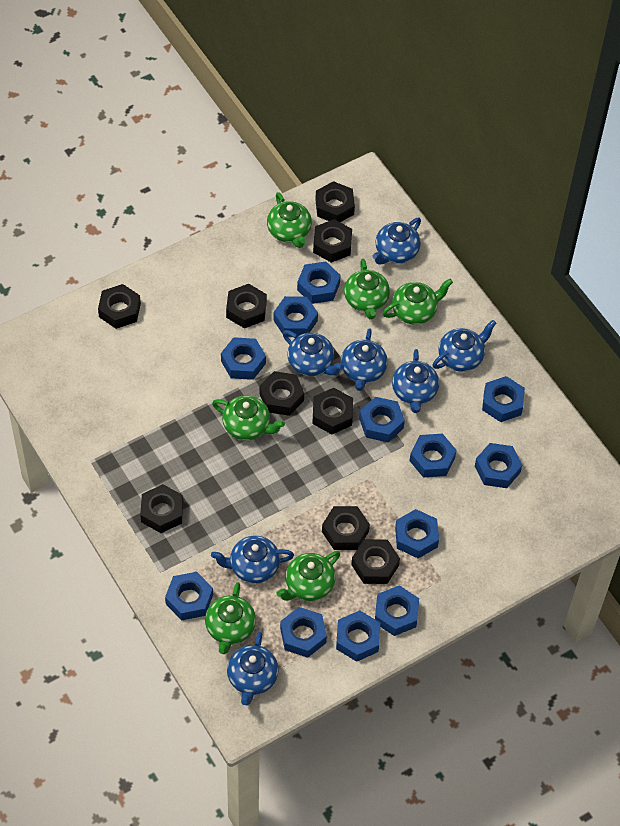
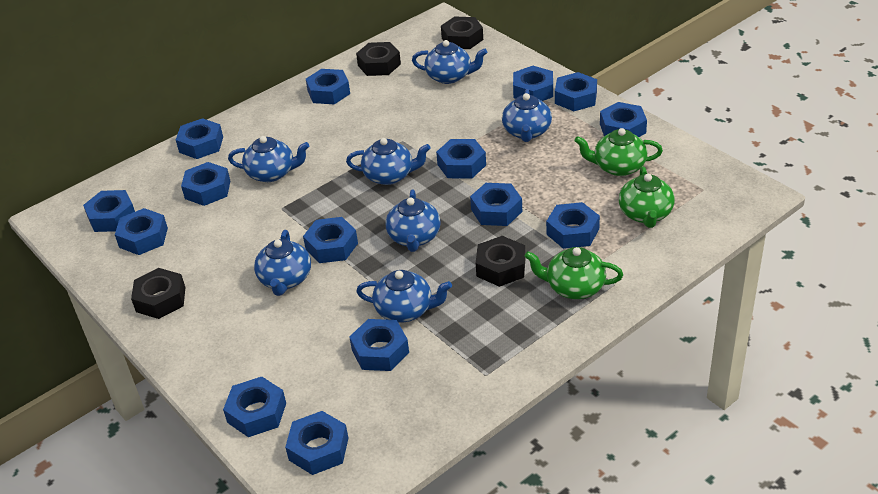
black nut: [98,284,141,329] [140,484,183,533] [226,284,267,328] [259,371,304,416] [312,388,353,434] [313,219,352,263] [315,181,355,222] [322,506,370,550] [351,539,400,584] = 9 -> [131,268,185,319] [356,42,401,76] [441,16,483,49] [476,236,525,287] = 4
blue nut: [165,572,213,620] [221,337,266,380] [273,296,318,337] [280,607,327,658] [297,261,341,304] [336,610,380,662] [359,397,405,442] [375,585,419,636] [395,509,439,558] [410,434,457,478] [475,443,522,488] [482,376,525,422] = 12 -> [83,190,135,232] [115,208,168,255] [176,118,223,159] [181,162,230,206] [223,377,286,437] [285,411,348,475] [303,217,358,263] [306,69,350,104] [349,319,409,371] [436,139,486,179] [470,183,522,226] [513,66,553,101] [546,202,600,249] [555,72,597,111] [600,102,647,137] = 15
green teapot: [205,582,256,654] [212,395,285,440] [267,192,312,248] [276,551,340,601] [344,259,390,320] [382,279,453,325] = 6 -> [524,247,623,299] [575,128,663,176] [619,166,675,228] = 3

